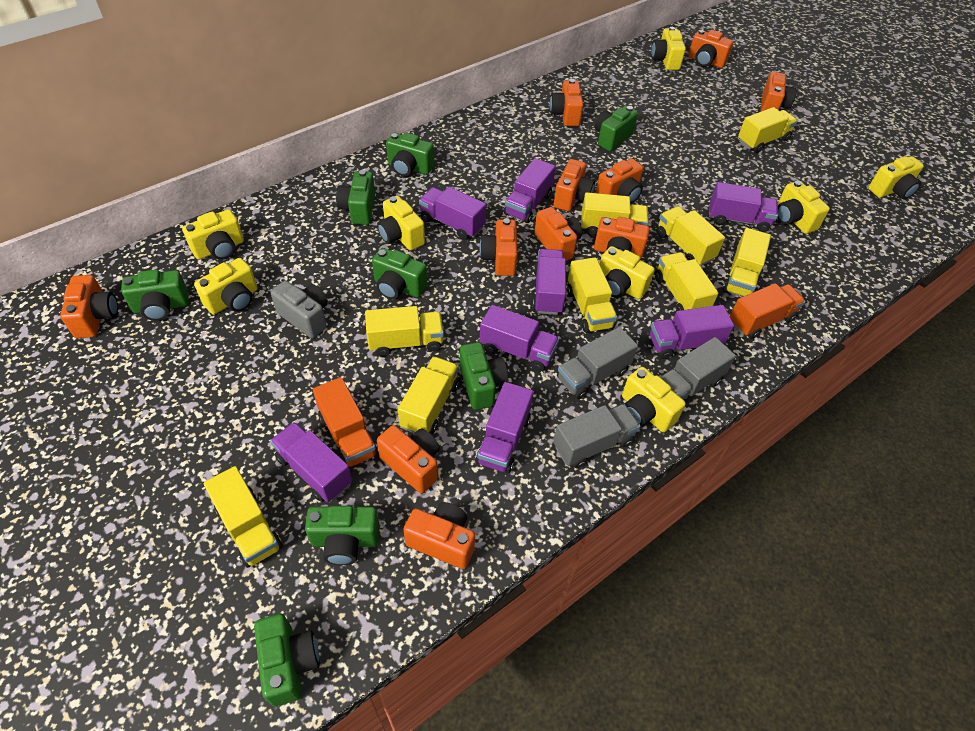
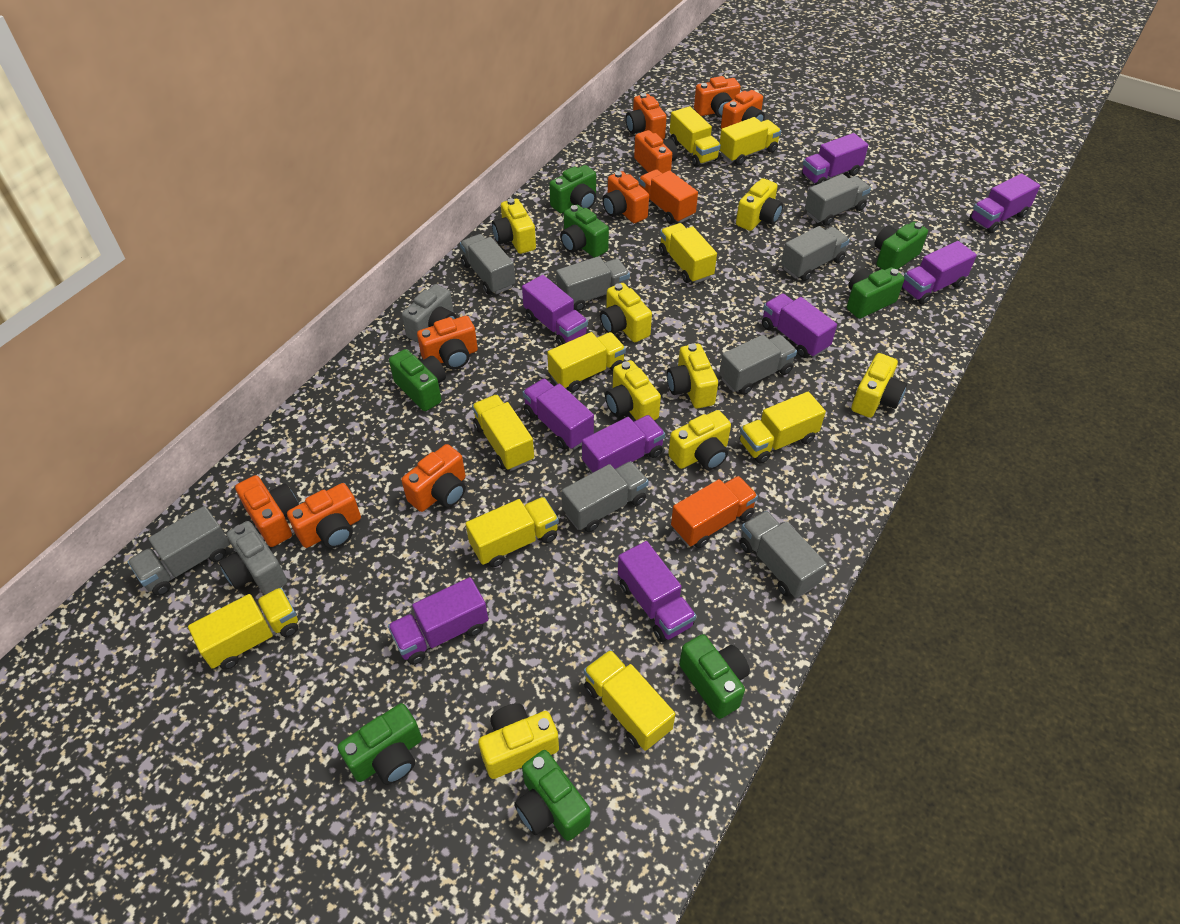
grey camera: [271,281,328,338] = 1 -> [219,521,287,595] [402,284,457,343] = 2
grey truck: [553,404,640,468] [557,327,638,399] [660,337,736,403] = 3 -> [128,506,230,596] [460,234,515,294] [556,256,630,311] [562,461,649,532] [719,335,797,395] [740,511,827,598] [781,226,850,281] [805,174,871,226] = 8
orange camera: [60,275,118,338] [377,425,440,493] [403,502,475,569] [479,218,518,276] [534,207,582,261] [550,79,583,126] [554,159,595,211] [594,217,650,259] [596,158,643,204] [688,30,733,68] [761,72,797,111] = 11 -> [235,475,299,547] [287,483,361,548] [401,444,466,512] [417,316,478,369] [602,171,649,223] [626,93,667,139] [634,130,677,173] [694,76,741,118] [721,90,765,129] = 9
purple truck: [270,422,352,502] [419,187,486,240] [476,382,534,473] [479,305,559,372] [504,158,556,223] [532,249,566,315] [650,305,734,359] [709,182,778,232] = 8 -> [388,577,488,665] [522,275,588,346] [523,378,594,450] [582,415,665,473] [618,541,696,642] [762,294,837,358] [802,133,868,185] [901,241,977,305] [969,173,1040,233] = 9

